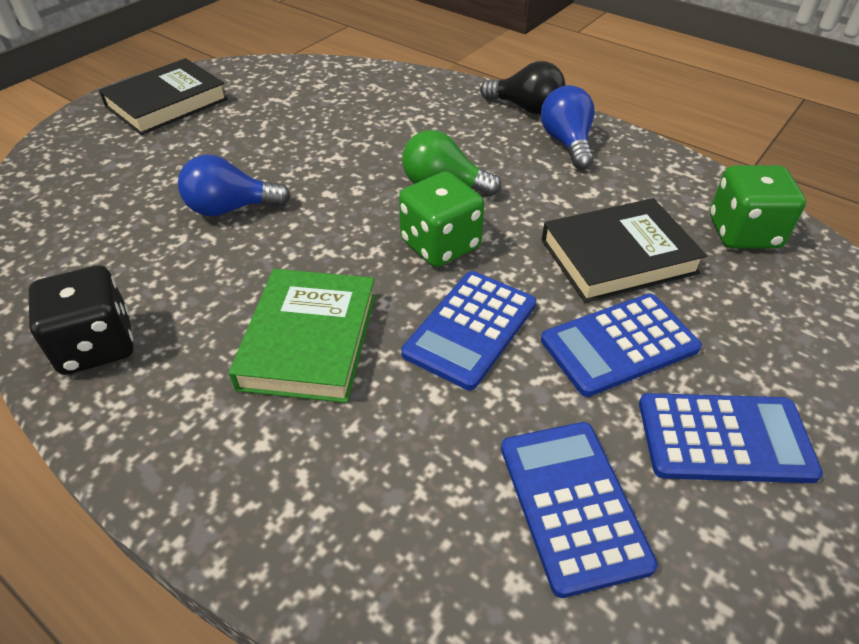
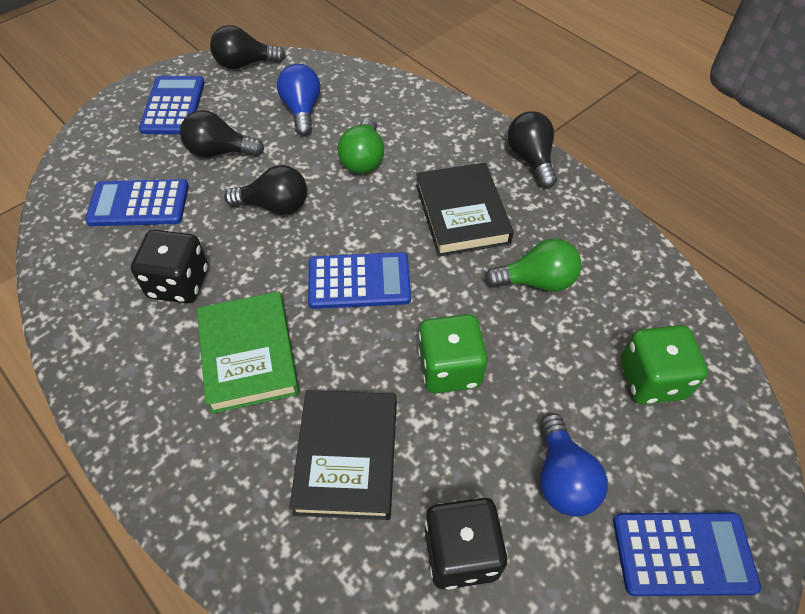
black dice: [29,265,134,375] = 1 -> [131,230,208,303] [425,498,508,590] = 2
black light bulb: [480,61,566,114] = 1 -> [180,110,264,157] [210,25,286,69] [224,165,307,215] [507,111,557,188] = 4
green light bulb: [402,130,501,196] = 1 -> [337,118,385,174] [485,238,582,292] = 2

